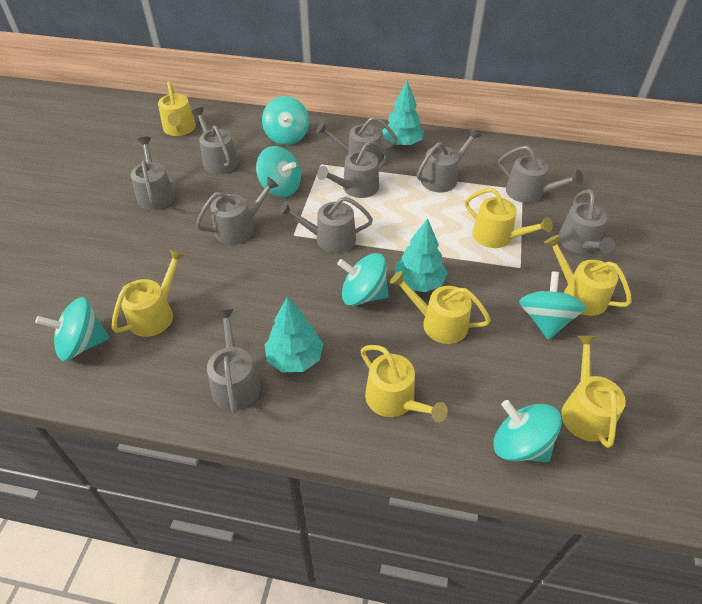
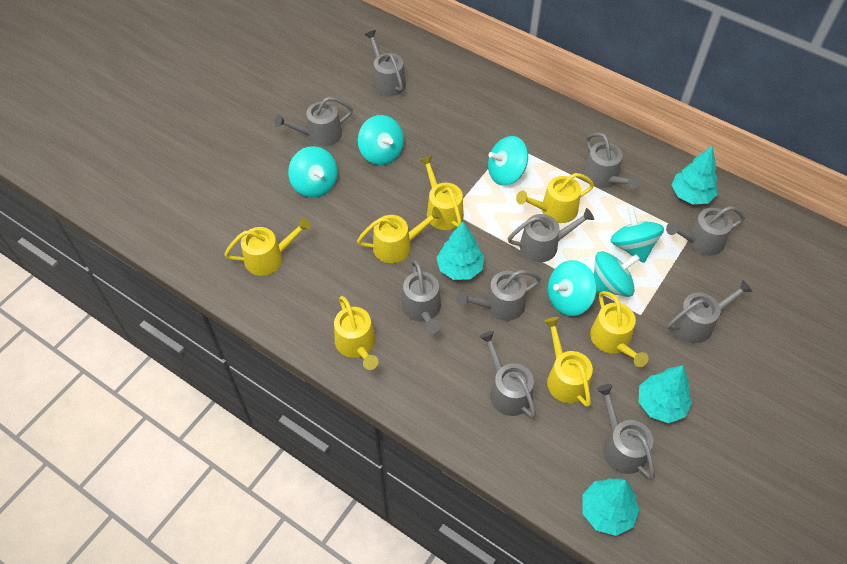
turquoise tree: [265,297,323,372] [382,80,424,147] [395,218,447,292] = 3 -> [436,222,484,280] [582,478,639,536] [639,365,692,423] [672,145,717,204] = 4

